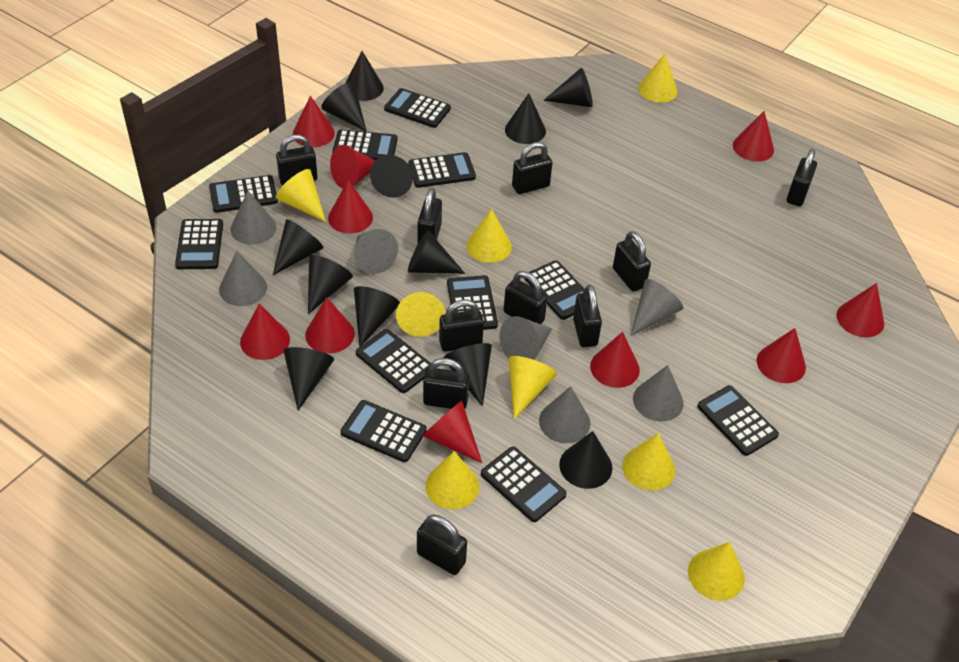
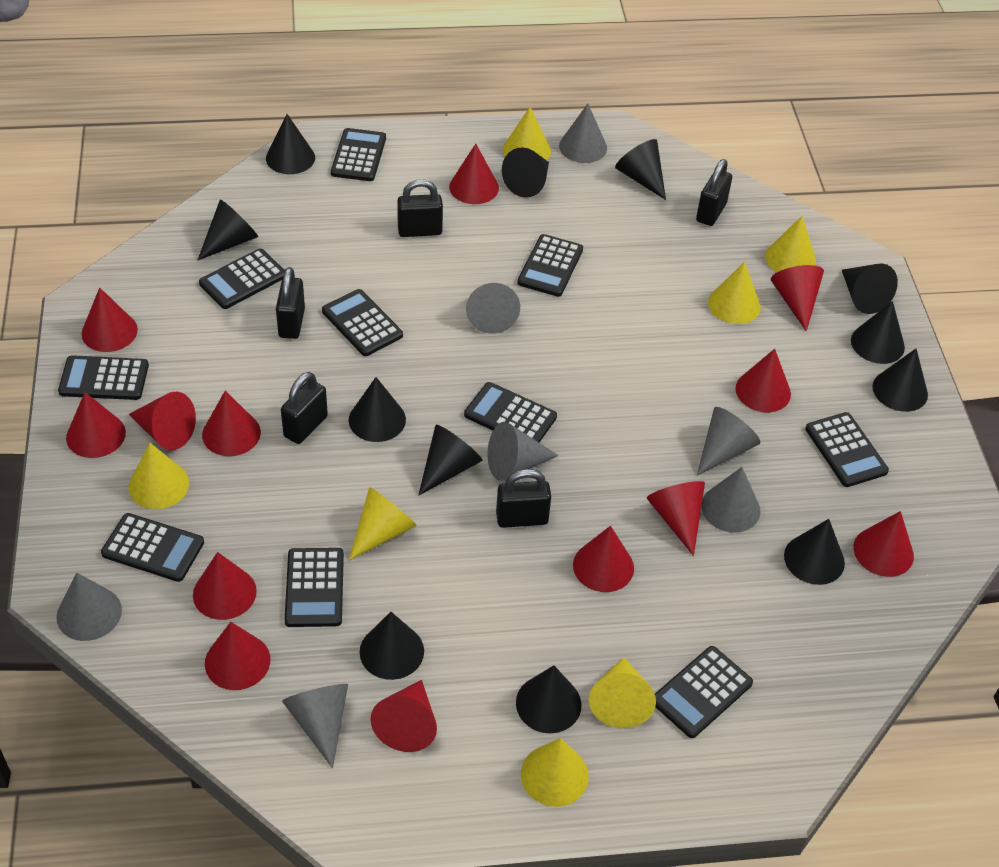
black calculator: [175,219,223,269] [209,175,278,213] [332,129,398,161] [341,400,427,462] [356,329,431,393] [384,88,451,128] [409,152,476,188] [447,275,498,330] [481,446,566,522] [524,260,585,320] [698,385,779,456] = 11 -> [58,355,149,400] [101,513,204,582] [199,249,285,309] [285,548,344,627] [322,289,403,356] [331,128,386,181] [464,382,557,442] [517,234,583,297] [655,646,753,738] [805,412,889,487] = 10
black padlock: [276,135,318,186] [417,514,467,575] [418,188,442,243] [423,358,469,409] [439,300,484,352] [504,271,548,324] [512,142,552,194] [573,285,602,347] [613,231,651,292] [787,149,817,206] = 10 -> [276,267,305,339] [281,372,328,444] [397,179,443,237] [496,469,551,528] [696,159,732,226] = 5
red cone: [240,303,290,360] [293,96,335,147] [305,297,355,353] [328,180,373,234] [330,145,375,189] [423,401,482,463] [590,332,640,388] [733,111,774,161] [757,328,806,383] [837,283,884,337] = 10 -> [66,392,126,458] [81,288,138,352] [129,392,196,450] [193,552,257,620] [202,391,261,456] [205,622,270,690] [371,680,437,752] [449,144,499,204] [573,526,634,592] [647,481,705,556] [735,349,791,412] [771,265,824,331] [853,511,914,577] = 13
yellow cone: [276,169,326,222] [396,292,445,337] [425,451,479,509] [466,209,512,263] [509,356,557,420] [622,433,675,491] [638,54,677,103] [688,542,745,601] = 8 -> [129,443,189,509] [349,487,417,560] [503,107,551,160] [521,738,589,807] [589,657,656,728] [708,262,761,324] [765,216,816,272] = 7

